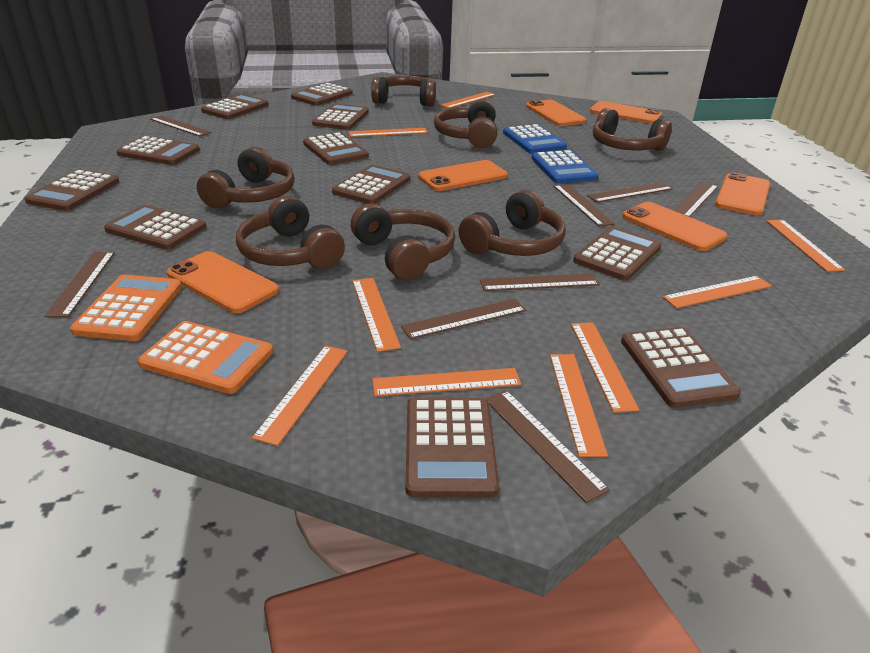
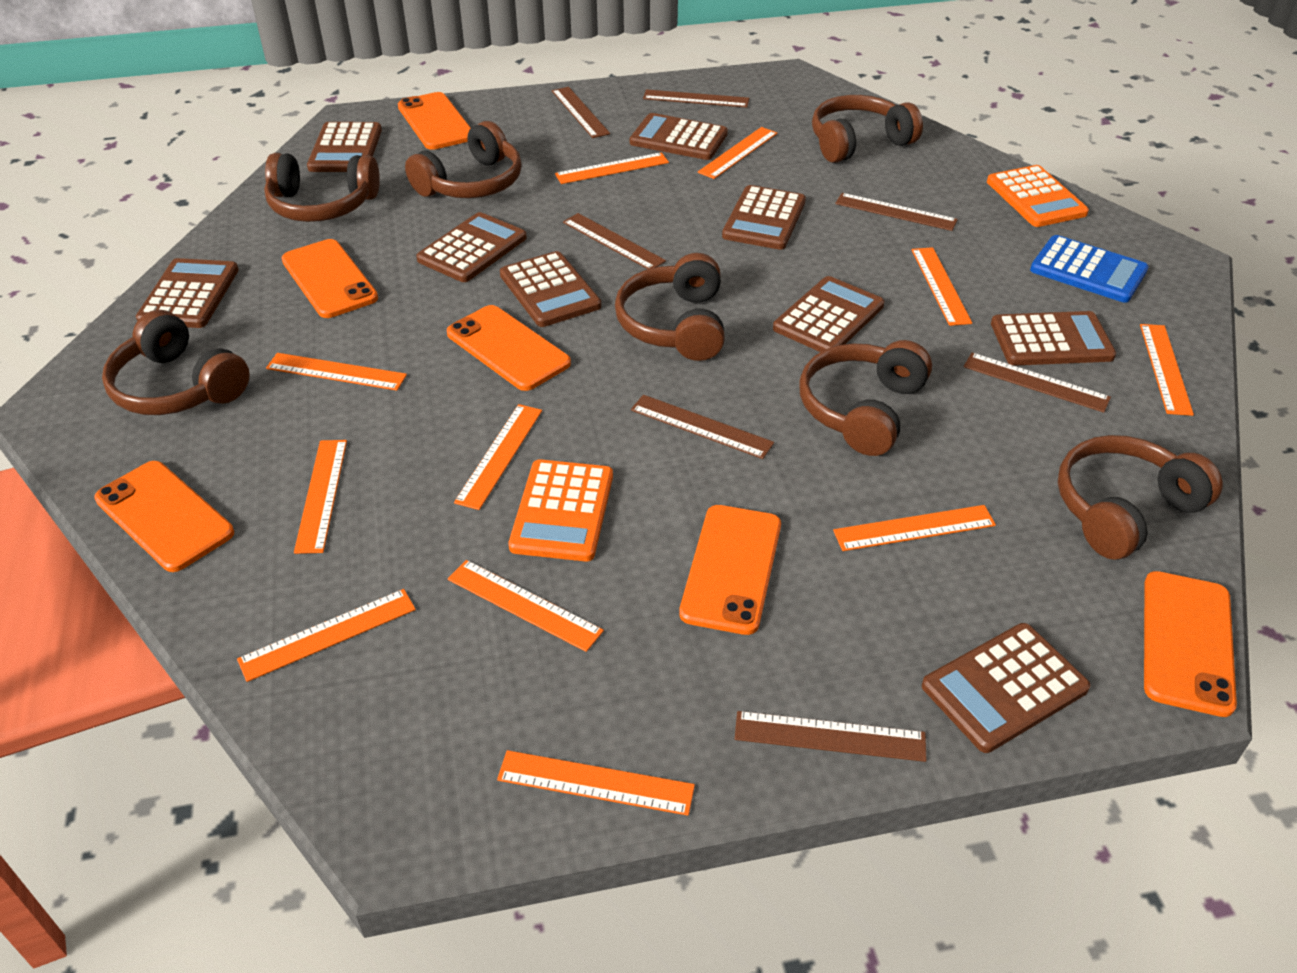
blue calculator: [503,124,567,153] [531,150,599,183] = 2 -> [1030,235,1149,303] = 1
brown calculator: [24,170,119,211] [104,205,206,250] [117,136,200,165] [201,94,268,119] [291,83,353,106] [303,132,369,165] [312,104,369,130] [332,165,410,204] [406,397,499,498] [573,226,661,281] [621,327,741,408] = 11 -> [136,258,239,328] [307,122,382,172] [416,212,527,282] [500,251,601,327] [630,113,728,160] [722,185,806,250] [773,276,884,352] [922,623,1090,753] [991,311,1116,365] = 9
brown ruler: [44,252,115,317] [150,115,212,137] [401,299,526,339] [480,273,600,291] [485,390,610,503] [554,184,615,227] [587,182,673,203] [673,182,718,217] = 8 -> [552,87,610,138] [563,213,666,269] [631,395,774,459] [643,89,749,108] [735,711,927,762] [835,193,958,231] [964,353,1111,413] = 7
orange ruler: [252,345,348,446] [349,128,428,137] [352,278,401,352] [372,368,521,396] [440,92,496,108] [550,354,608,457] [571,322,639,413] [663,276,772,308] [767,220,845,272] = 9 -> [237,589,416,682] [266,353,407,391] [294,440,347,554] [448,560,604,652] [454,404,542,510] [497,750,695,816] [555,152,669,184] [698,127,777,179] [833,505,996,551] [911,247,972,326] [1140,324,1194,416] = 11

